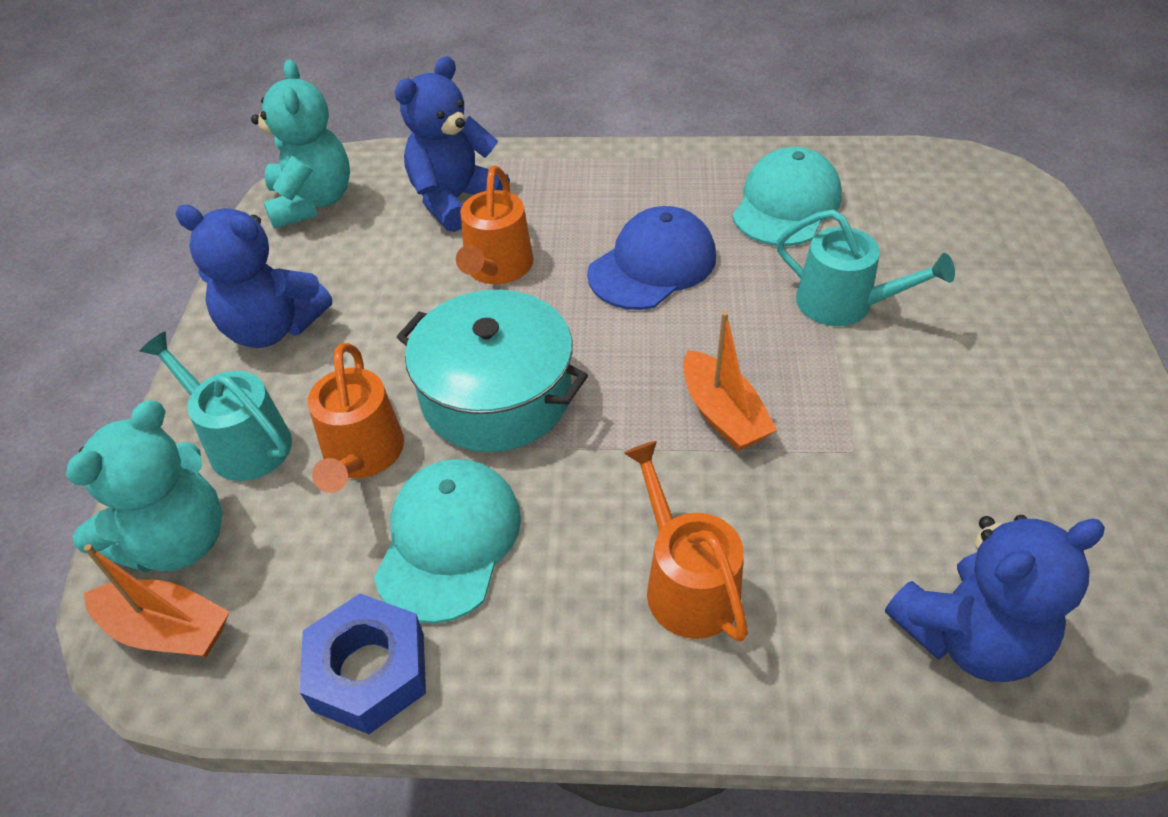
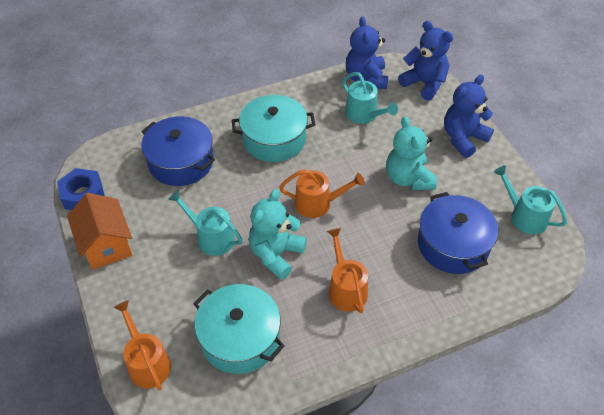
blue cap: [587,206,716,310] = 1 -> none = 0
blue pot: none = 0 -> [141,116,215,186] [418,192,498,274] = 2
orange boat: [84,544,230,657] [683,311,777,451] = 2 -> none = 0
orange house: none = 0 -> [67,193,132,270] = 1
turquoise cap: [374,459,521,624] [732,147,842,246] = 2 -> none = 0
turquoise pot: [397,290,588,452] = 1 -> [193,284,284,374] [232,95,315,162] = 2
turquoise watering can: [140,332,292,481] [776,210,955,326] = 2 -> [168,190,243,256] [342,72,398,124] [494,165,567,234] = 3

